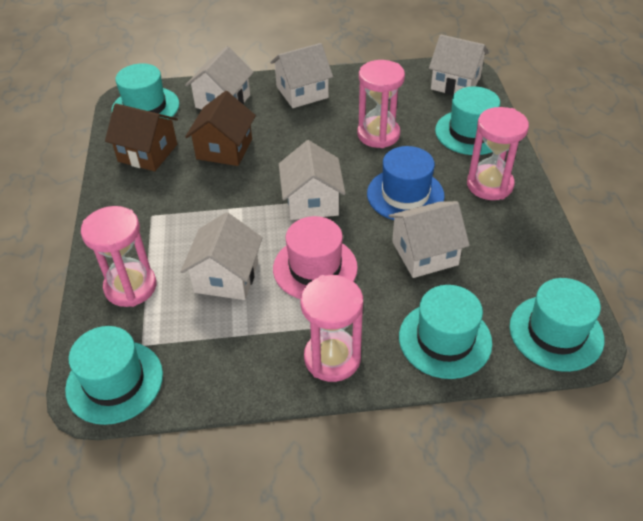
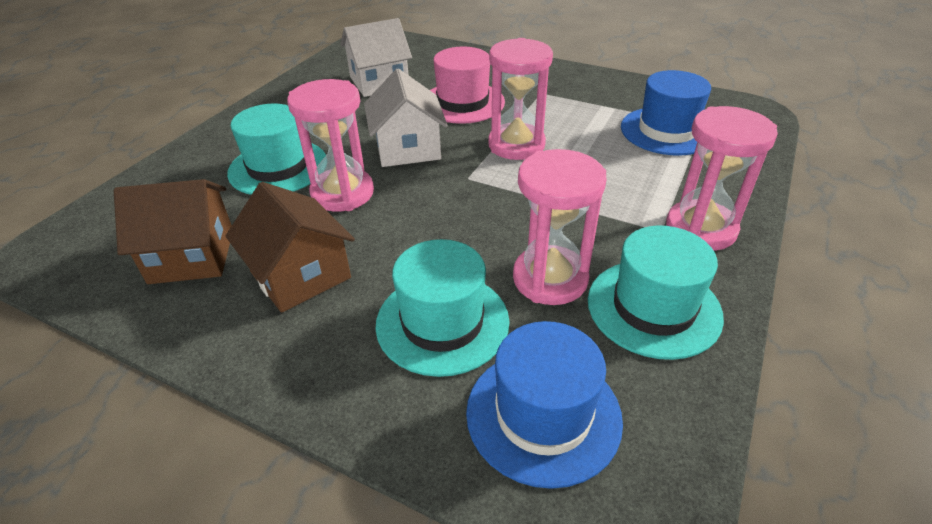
blue hat: [367,146,445,220] = 1 -> [466,321,623,489] [621,70,711,156] = 2
turquoise hat: [65,326,163,425] [112,63,179,119] [399,285,492,379] [435,87,500,155] [510,278,604,372] = 5 -> [227,103,326,195] [375,239,509,377] [588,225,724,360] = 3
white house: [181,212,263,300] [185,46,254,109] [270,43,333,108] [279,140,346,220] [389,201,470,278] [429,34,489,95] = 6 -> [340,18,412,97] [364,69,448,167] = 2

